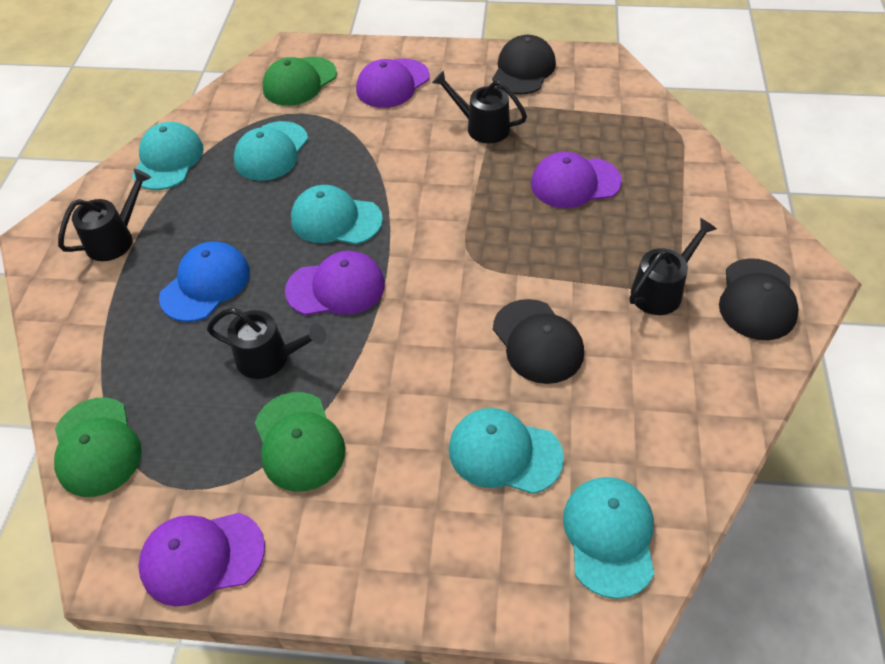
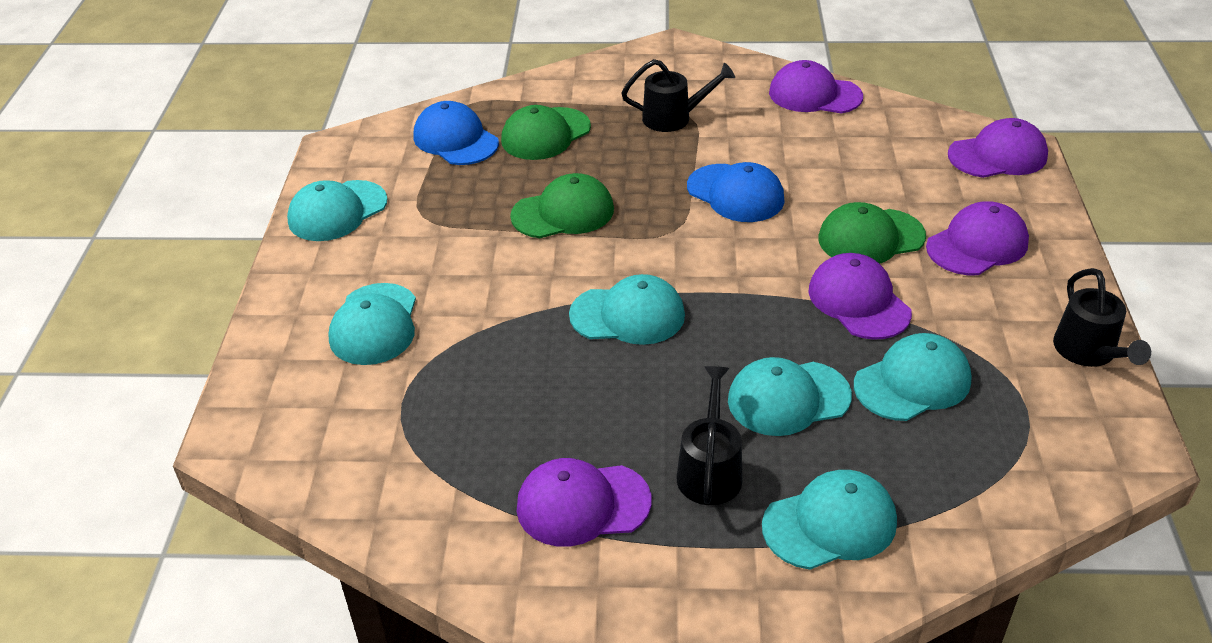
black cap: [492,35,556,95] [493,299,584,384] [719,258,799,340] = 3 -> none = 0
black watering can: [58,169,152,261] [207,307,327,379] [432,70,527,143] [630,218,717,315] = 4 -> [622,59,735,132] [677,366,743,505] [1053,268,1151,367] = 3
blue cap: [159,241,250,322] = 1 -> [413,101,499,165] [687,162,785,222] = 2
purple cap: [138,513,265,606] [285,251,385,315] [356,58,430,108] [531,152,622,208] = 4 -> [517,458,651,547] [769,60,863,113] [808,253,912,340] [926,201,1029,275] [948,118,1048,178] = 5
turquoise cap: [132,122,204,190] [234,121,308,181] [291,185,383,245] [449,408,564,494] [563,477,654,599] = 5 -> [287,180,387,241] [328,283,416,365] [569,274,685,345] [728,357,852,436] [762,470,897,570] [854,333,972,421] = 6

